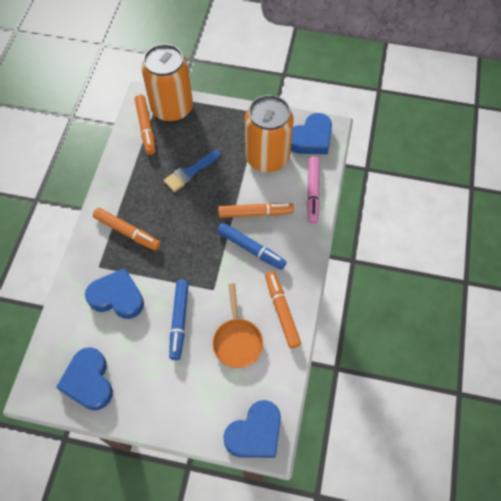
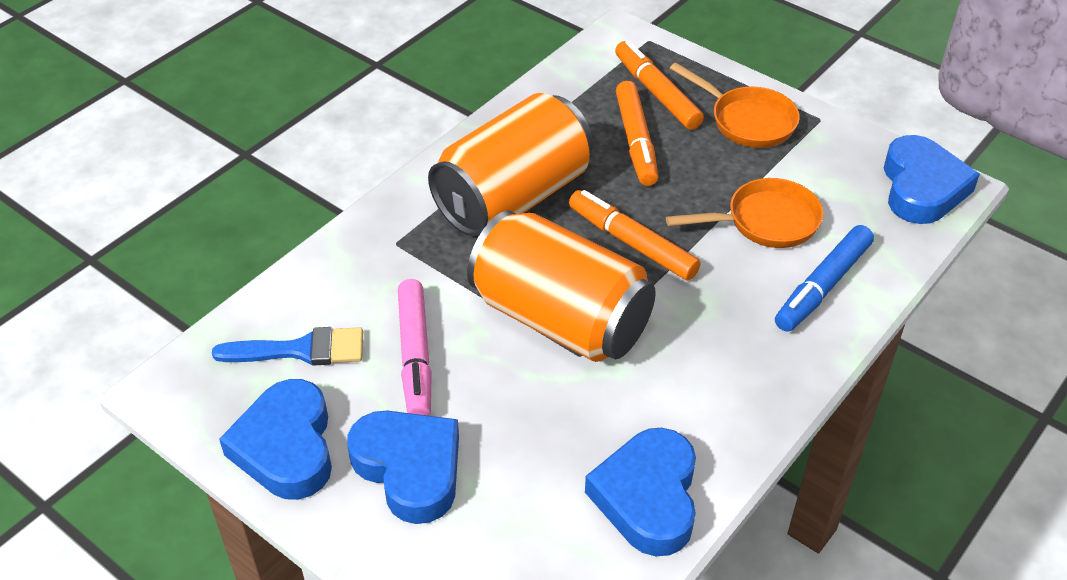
blue marker: [169,280,189,360] [217,223,286,270] = 2 -> [775,225,874,332] = 1
orange marker: [93,208,160,251] [135,95,156,155] [218,203,294,218] [265,271,301,348] = 4 -> [569,190,701,280] [615,40,704,130] [616,81,658,186] = 3
orange pan: [213,283,263,368] = 1 -> [666,178,824,248] [670,63,800,148] = 2

